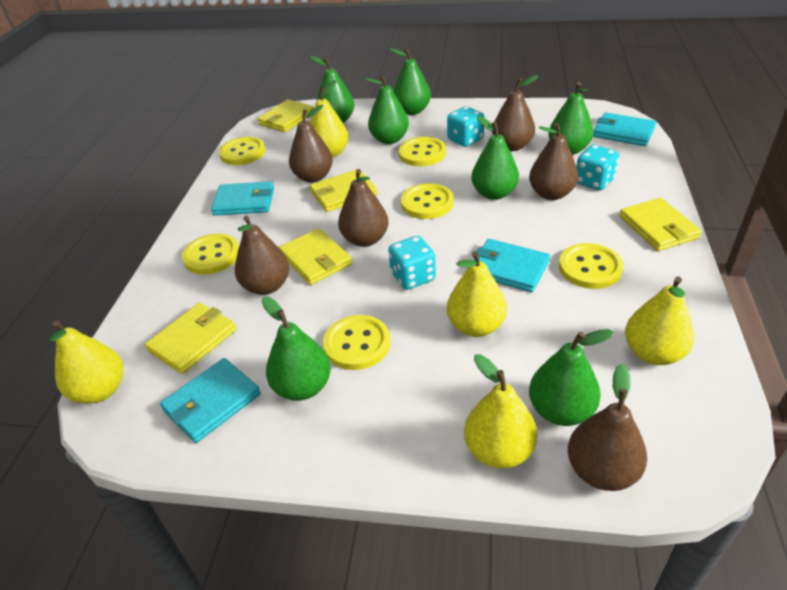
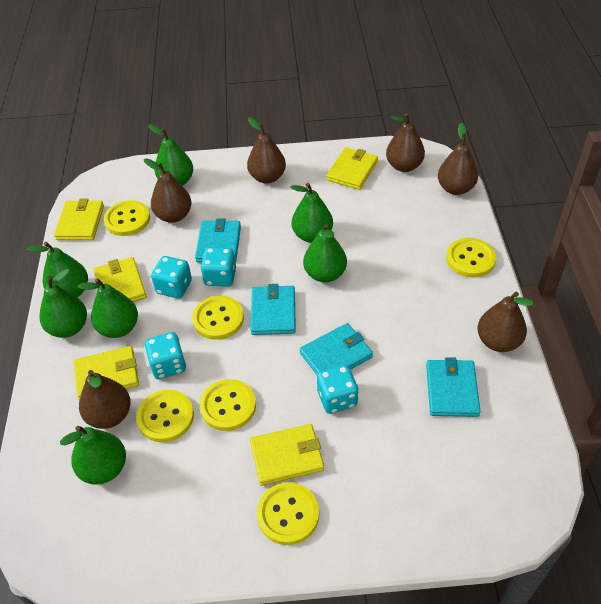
turquoise dice: [388,236,436,290] [447,106,485,147] [576,145,619,190] = 3 -> [145,332,186,379] [151,256,192,299] [200,247,236,287] [317,365,358,414] = 4
yellow pear: [48,320,123,404] [310,80,348,158] [447,251,507,337] [464,354,537,469] [625,276,694,365] = 5 -> none = 0

